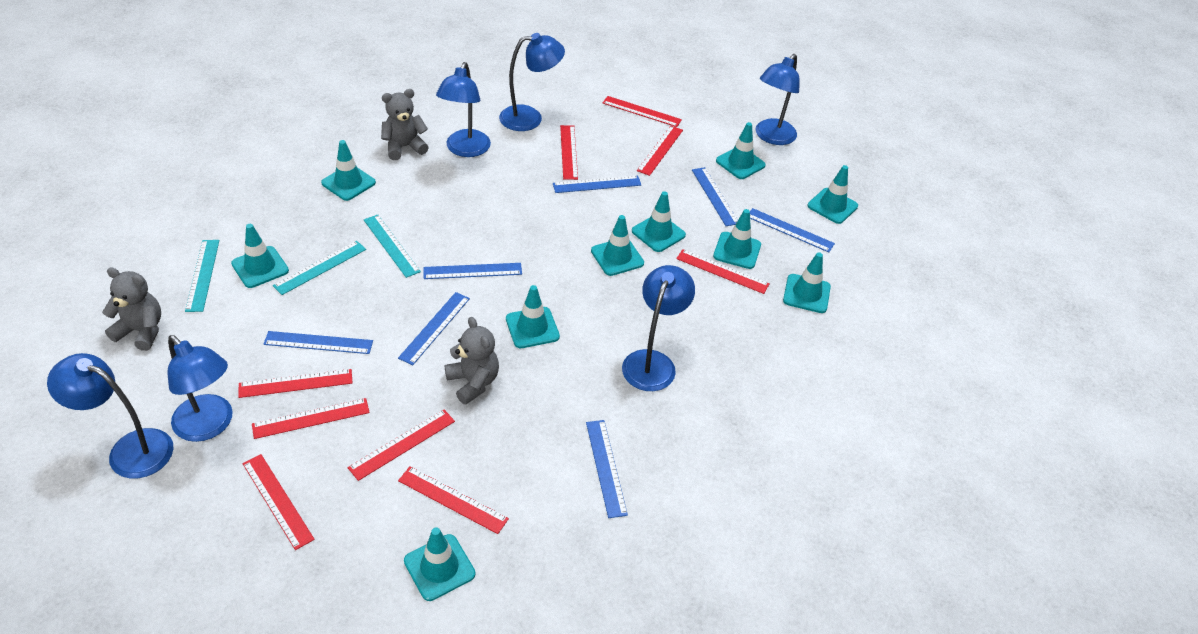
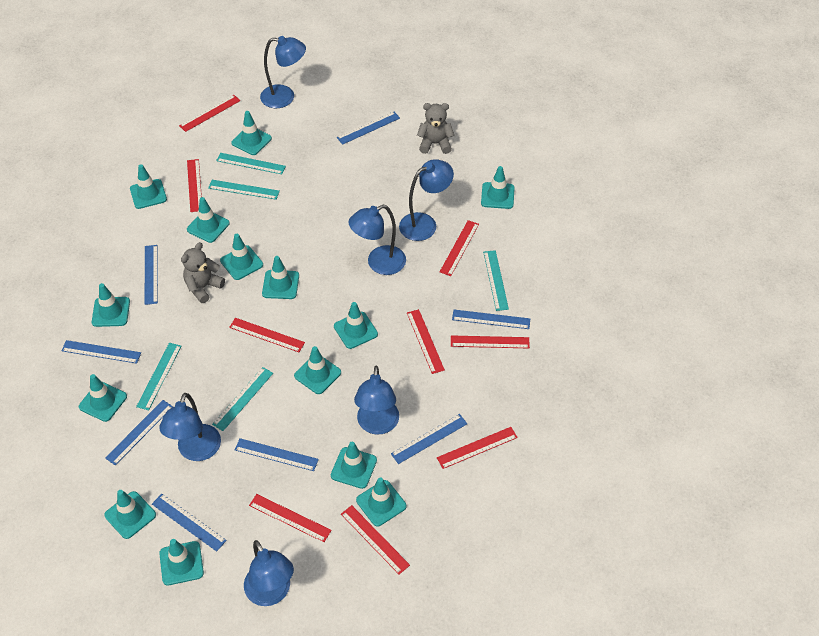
blue ruler: [263,331,373,354] [398,292,470,365] [423,263,522,279] [553,176,641,193] [586,420,628,518] [692,167,738,226] [750,208,835,252] = 7 -> [61,340,141,364] [105,400,173,465] [145,245,158,305] [152,494,227,552] [235,438,319,471] [337,112,400,145] [391,414,467,464] [452,310,530,329] = 8
grey teddy bear: [102,267,161,351] [381,89,429,160] [445,317,499,405] = 3 -> [181,242,225,303] [417,103,454,154] = 2
turquoise ruler: [185,240,219,312] [273,241,366,295] [364,214,421,278] = 3 -> [136,343,181,410] [208,180,280,200] [212,367,273,431] [216,153,286,174] [483,250,509,311] = 5
turquoise traffic cone: [231,224,289,288] [321,140,376,201] [404,527,475,601] [506,285,560,348] [591,215,644,276] [632,191,686,252] [713,209,761,269] [716,122,766,179] [783,252,831,313] [807,165,858,224] = 10 -> [79,374,127,422] [92,283,130,327] [104,490,156,539] [130,164,167,209] [159,539,204,585] [187,197,230,243] [220,234,263,280] [231,111,272,155] [262,256,299,299] [294,346,341,394] [331,442,377,489] [334,302,378,349] [356,478,406,526] [481,166,515,209] = 14

